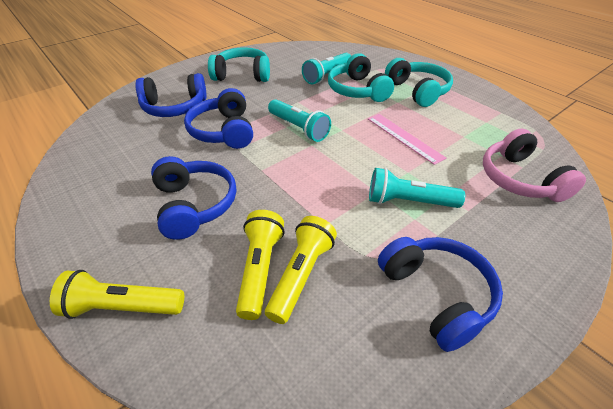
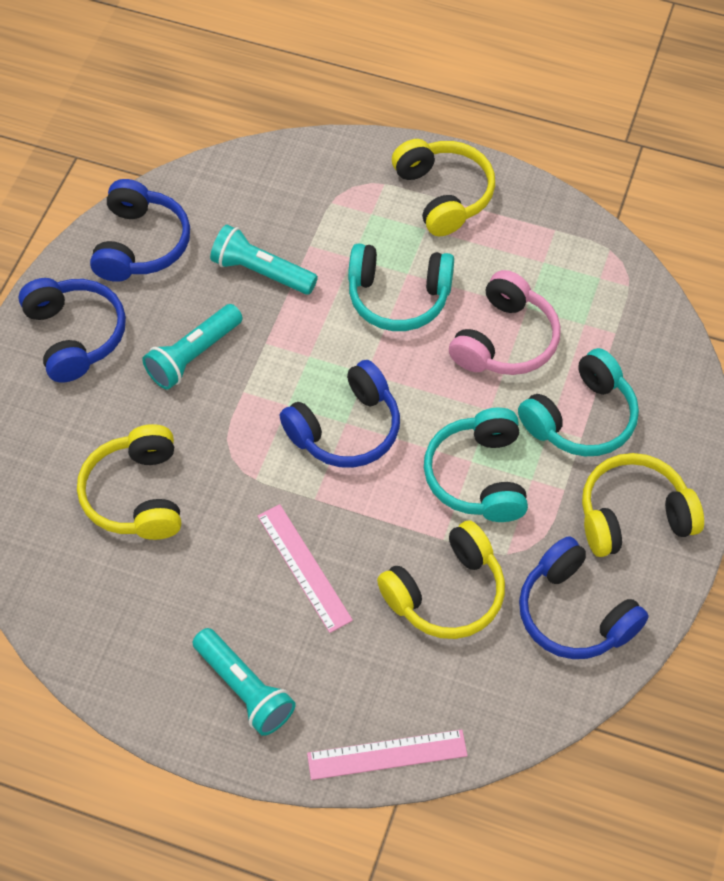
pink ruler: [368,114,446,165] = 1 -> [258,504,353,633] [307,729,468,780] = 2
yellow flashlight: [50,270,184,319] [236,210,285,320] [265,216,337,324] = 3 -> none = 0
yellow headphones: none = 0 -> [77,424,181,540] [377,520,505,639] [392,139,495,236] [582,453,704,557] = 4

